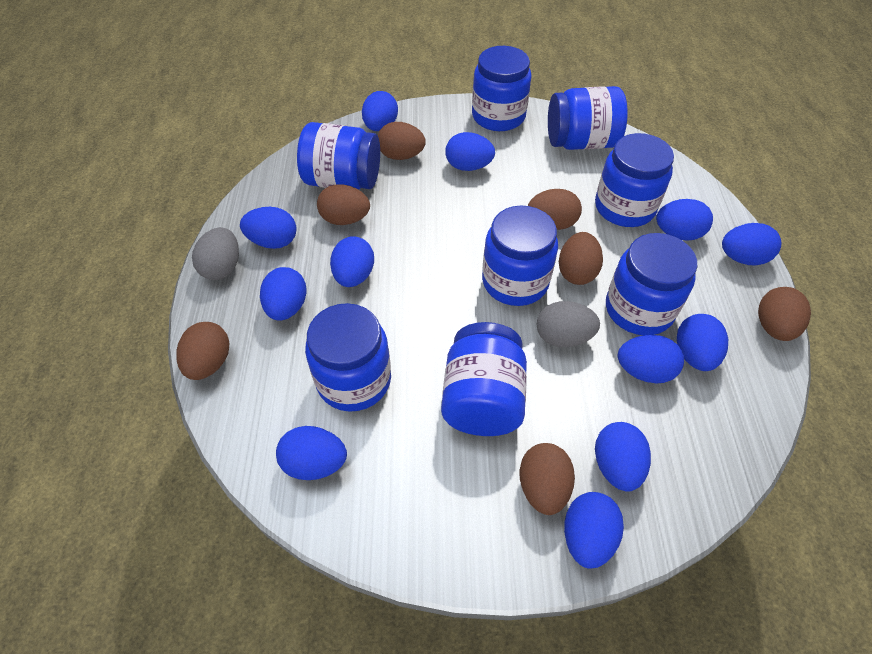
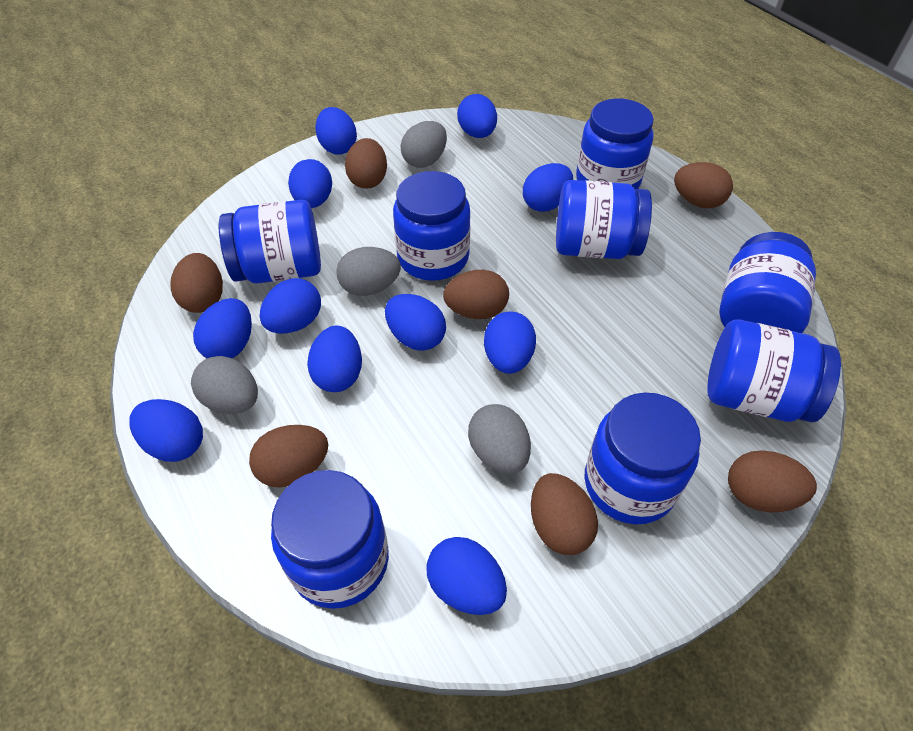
blue egg: [240,207,296,249] [260,267,307,321] [276,426,347,480] [330,236,374,287] [362,91,398,131] [445,132,495,171] [564,492,624,569] [595,422,651,492] [618,335,684,384] [656,199,713,241] [677,314,728,371] [722,223,782,266] = 12 -> [129,399,203,462] [193,298,252,358] [260,278,321,334] [288,159,332,208] [307,326,362,392] [315,107,357,155] [385,294,446,351] [426,537,507,615] [457,94,497,138] [484,312,536,374] [523,163,573,212] = 11
grey egg: [192,227,239,280] [537,301,600,347] = 2 -> [191,356,258,414] [336,247,401,296] [401,121,447,168] [468,404,531,474] = 4

